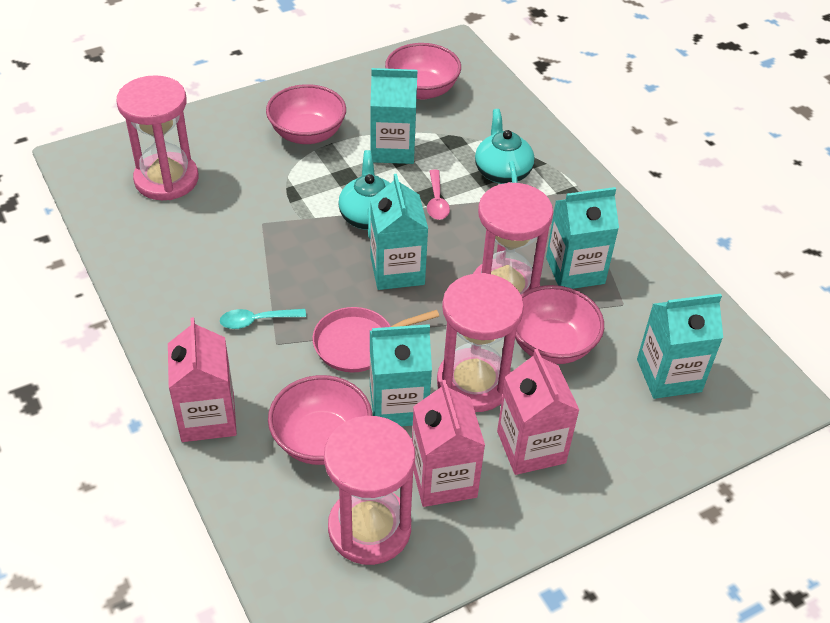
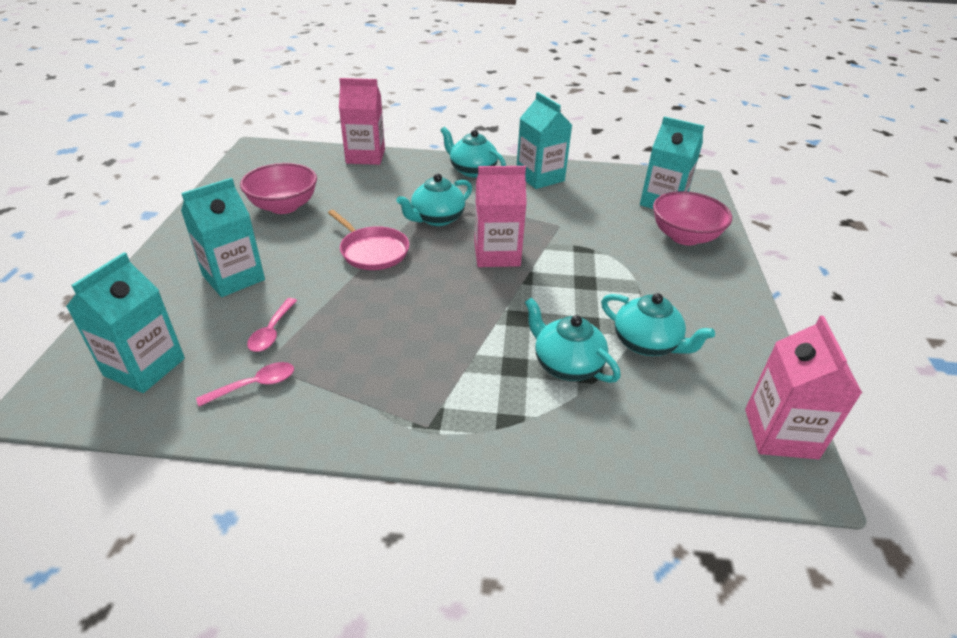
pink bowl: [266,84,346,144] [268,375,372,465] [385,43,461,100] [515,285,604,364] = 4 -> [240,163,317,214] [653,191,732,245] = 2
pink hourglass: [117,75,199,200] [324,416,415,565] [437,273,524,412] [473,182,553,295] = 4 -> none = 0
pink spoon: [427,169,450,220] = 1 -> [196,362,294,407] [247,298,297,352] = 2
turquoise carton: [370,68,417,164] [370,174,428,290] [370,324,432,426] [546,187,619,289] [637,294,723,399] = 5 -> [66,252,185,393] [181,178,265,297] [517,92,572,189] [640,116,704,209] = 4
turquoise spoon: [220,309,306,329] = 1 -> none = 0
turquoise teapot: [338,150,390,238] [475,109,535,184] = 2 -> [396,174,472,226] [440,127,506,177] [525,297,621,383] [601,293,715,356] = 4

